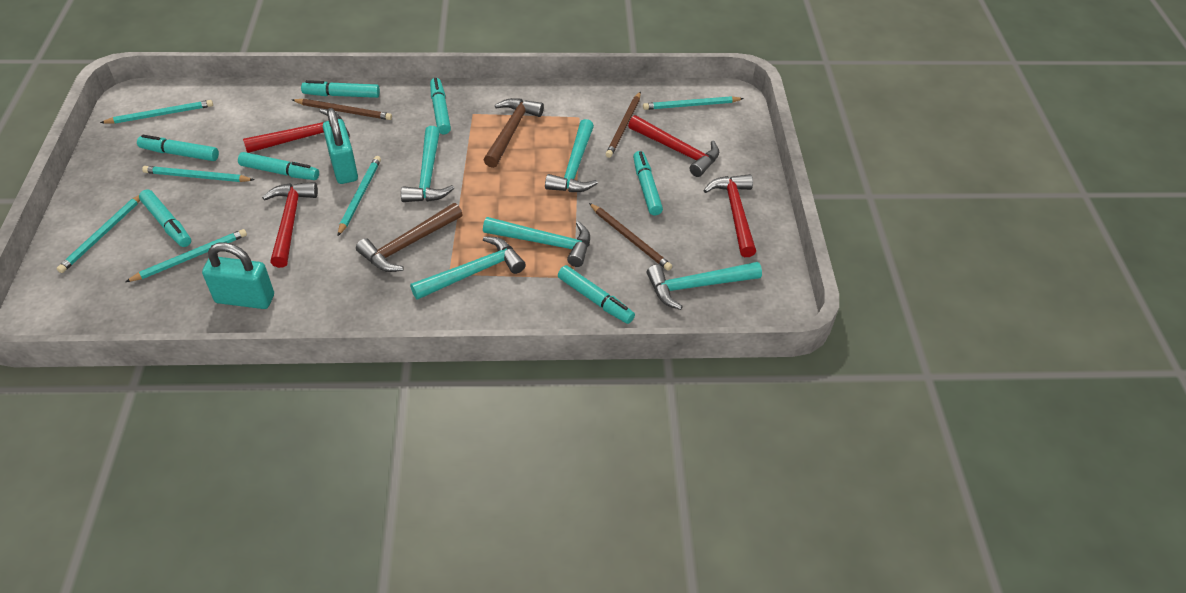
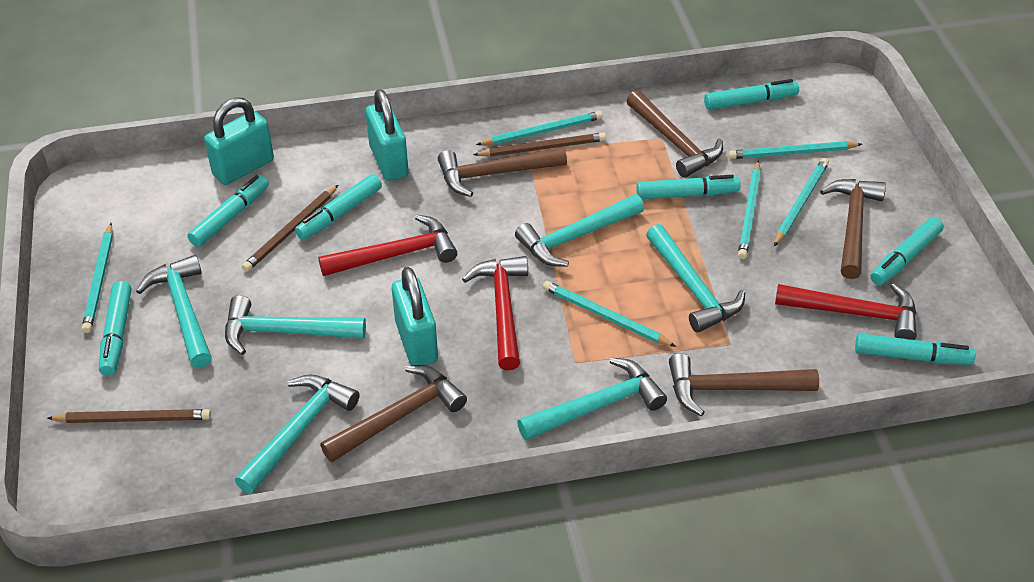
brown hammer: [356,203,463,272] [484,98,544,168] = 2 -> [320,365,467,462] [438,147,567,197] [627,90,723,178] [669,353,819,416] [820,179,886,279] = 5
red hammer: [243,109,350,153] [262,182,318,268] [628,115,719,177] [703,174,756,257] = 4 -> [318,215,457,276] [462,256,528,370] [775,283,917,340] = 3
turquoise hammer: [401,126,454,202] [410,236,526,300] [483,217,590,267] [545,119,598,192] [647,262,762,310] = 5 -> [136,255,212,368] [225,295,366,355] [235,374,360,494] [515,194,644,267] [517,357,667,440] [646,224,745,333] = 6
turquoise padlock: [202,242,274,309] [323,108,358,184] = 2 -> [204,97,274,185] [366,89,409,181] [392,267,438,365] = 3

